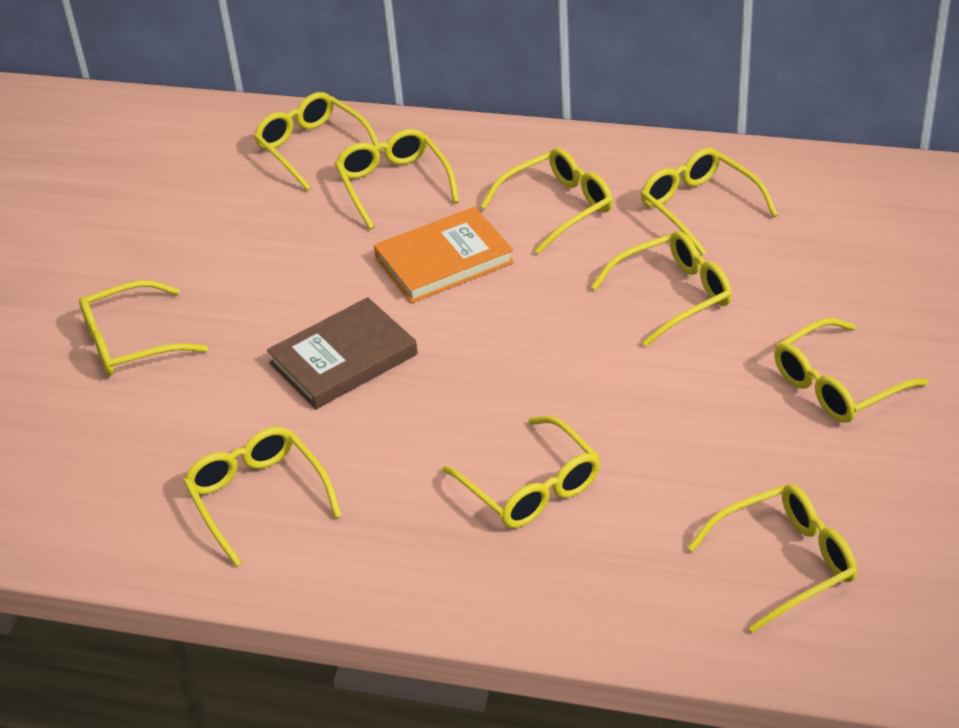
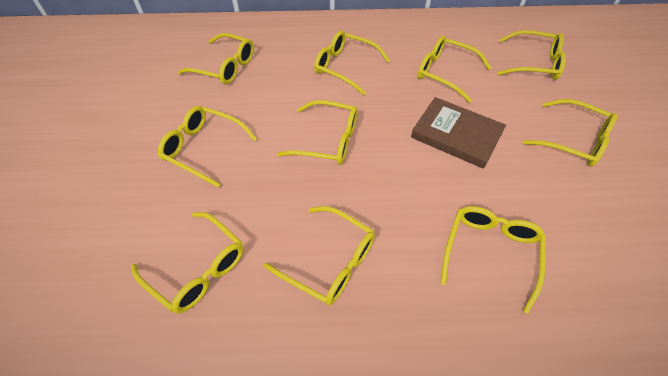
orange book: [374,207,514,303] = 1 -> none = 0

